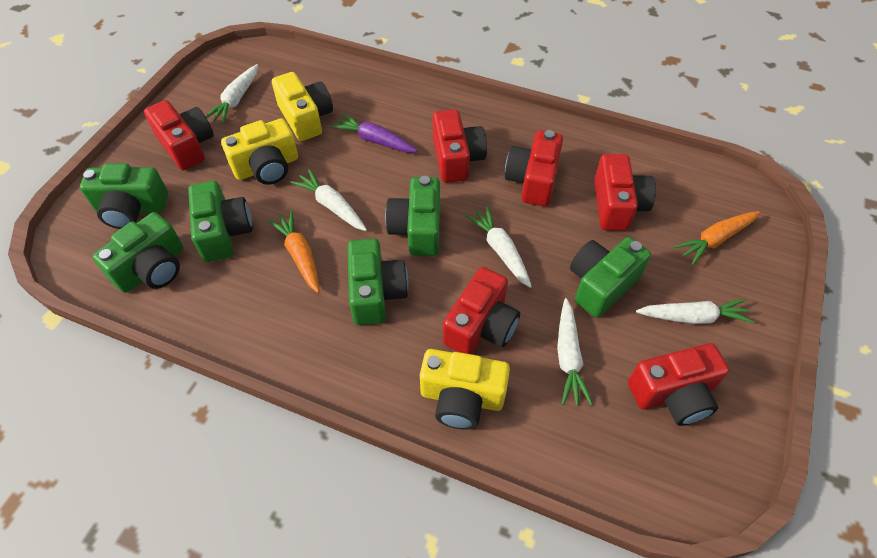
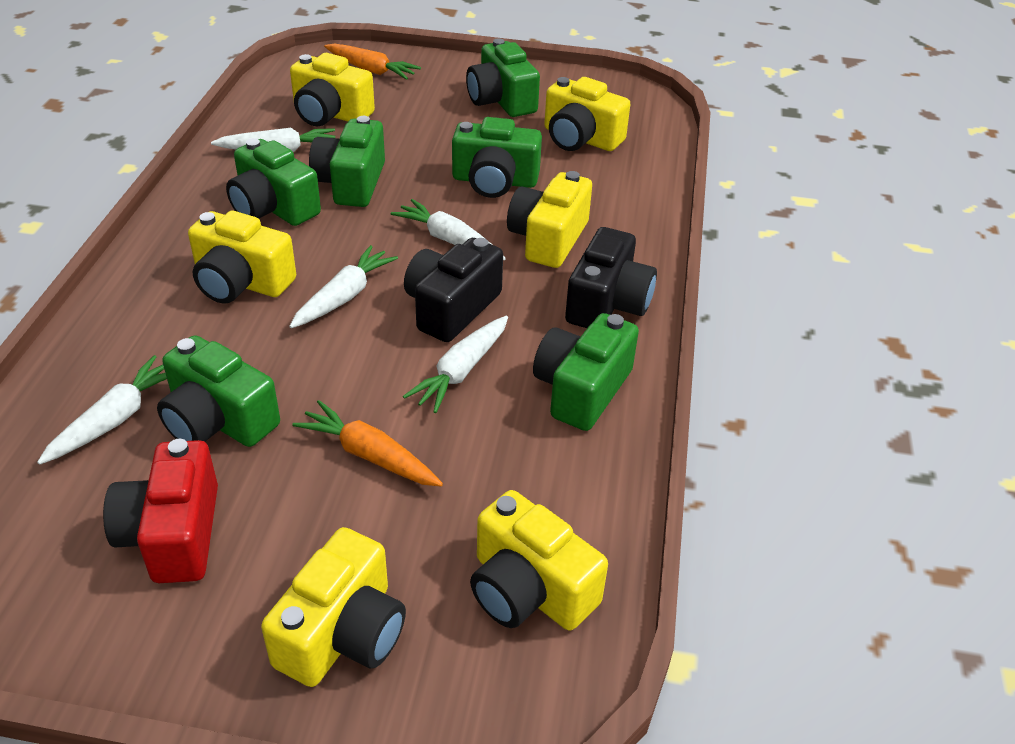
black camera: none = 0 -> [404,238,503,342] [565,227,657,328] = 2
purple carrot: [331,113,418,152] = 1 -> none = 0
red camera: [144,100,214,170] [433,109,487,183] [443,267,520,354] [505,130,563,206] [594,154,656,231] [628,343,729,426] = 6 -> [103,439,218,583] = 1
yellow camera: [221,118,298,185] [272,72,333,141] [420,349,510,430] = 3 -> [188,211,296,304] [261,527,406,687] [290,53,375,126] [470,490,608,630] [507,171,592,268] [544,77,630,151] = 6

